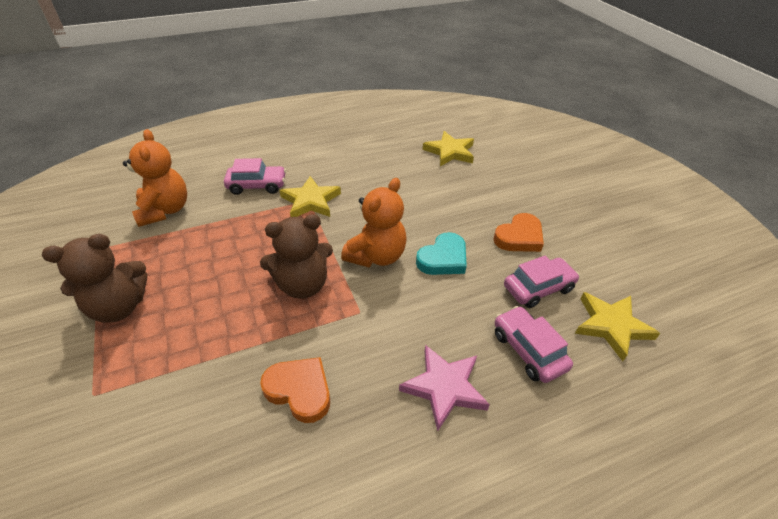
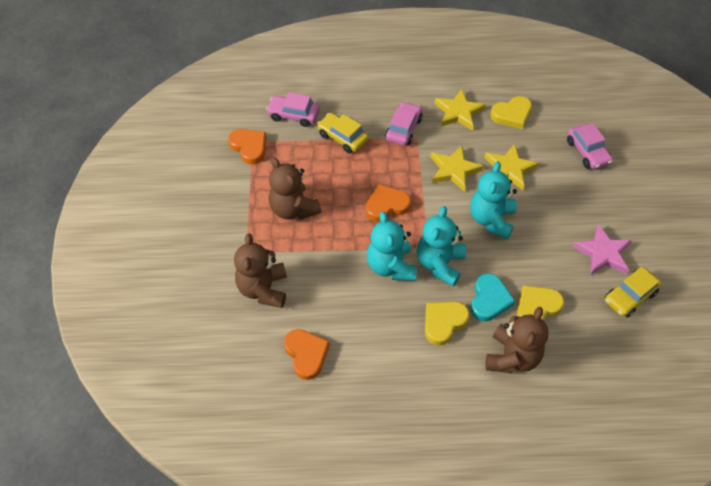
brown teddy bear: [42,234,147,323] [260,214,333,299] = 2 -> [234,233,287,308] [269,157,321,220] [485,307,549,373] = 3
orange heart: [260,357,330,423] [493,213,544,252] = 2 -> [228,129,266,165] [284,329,330,380] [365,184,411,222] = 3
orange teddy bear: [123,129,187,227] [341,178,407,267] = 2 -> none = 0
turquoise teddy bear: none = 0 -> [367,211,417,281] [417,206,466,286] [470,161,517,239] = 3
yellow car: none = 0 -> [317,113,369,154] [605,267,662,318] = 2
yellow heart: none = 0 -> [425,302,470,345] [490,96,532,129] [517,285,564,320] = 3

